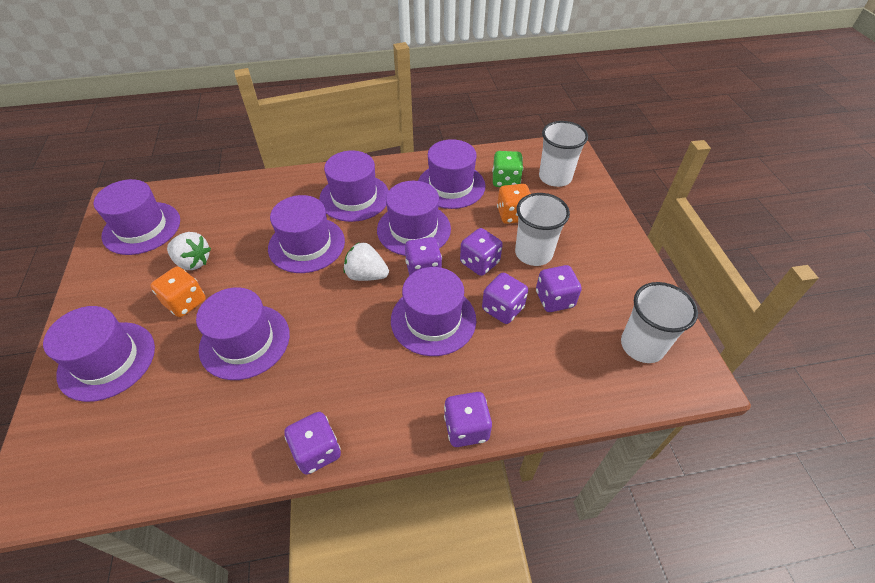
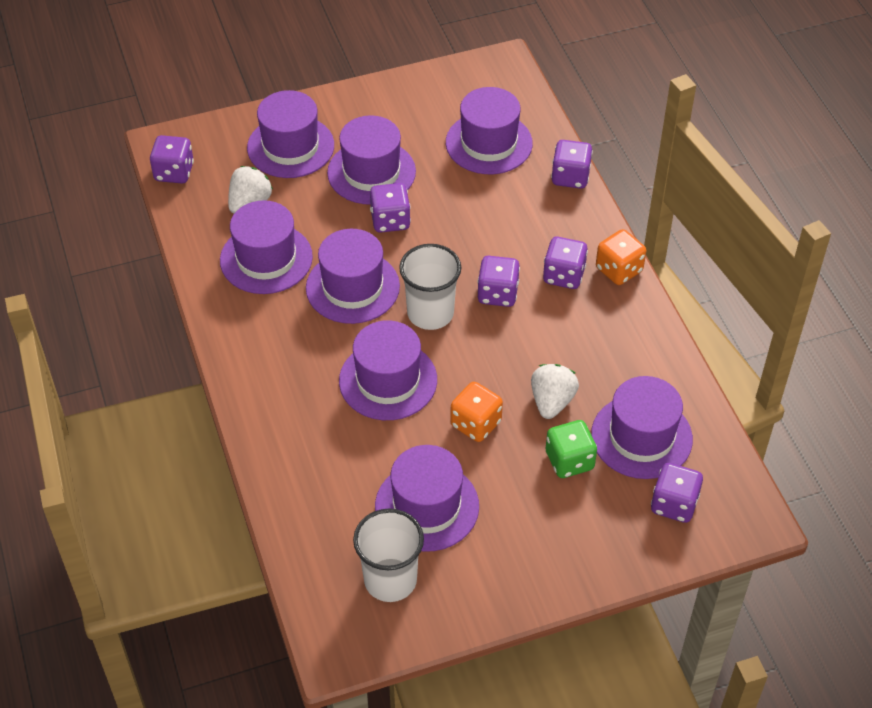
white cup: [515,193,570,266] [539,121,588,187] [621,282,698,363] = 3 -> [353,509,424,602] [399,244,461,330] = 2

